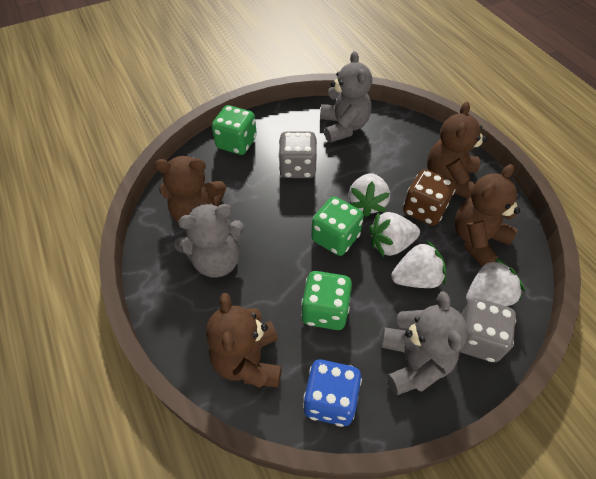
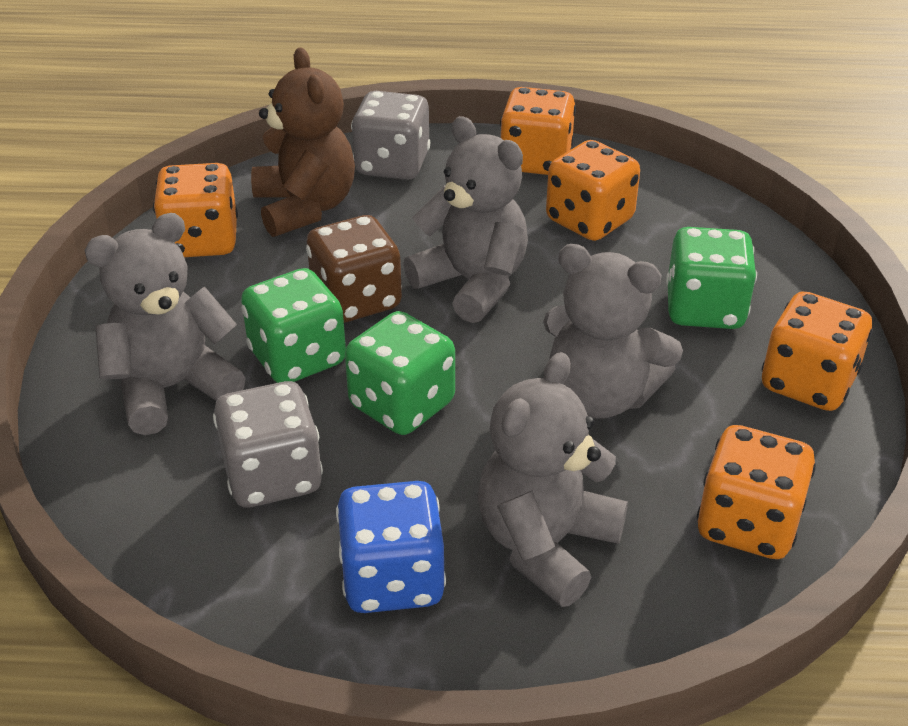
brown teddy bear: [154,156,226,222] [206,293,282,388] [427,102,487,199] [454,164,520,267] = 4 -> [251,47,355,237] = 1
grey teddy bear: [174,203,244,278] [320,51,372,143] [381,291,468,395] = 3 -> [85,213,246,435] [403,116,528,323] [478,352,628,607] [543,244,683,419] = 4
orange dice: none = 0 -> [153,163,238,257] [500,87,576,175] [546,140,640,241] [697,425,816,559] [762,292,873,411] = 5
white strawberry: [349,173,390,217] [369,211,420,257] [391,240,446,288] [466,258,525,306] = 4 -> none = 0

